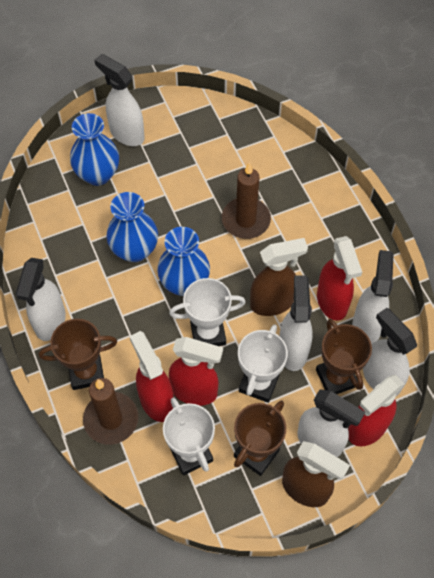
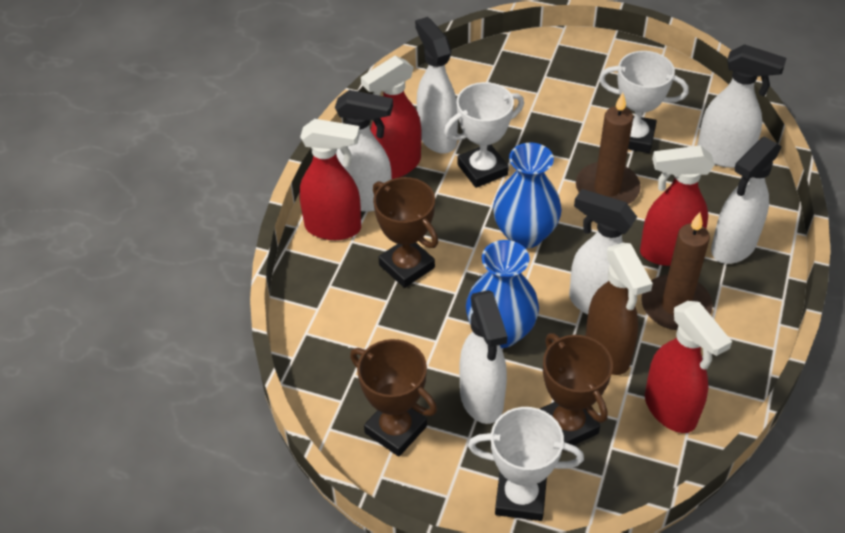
blue vase: [70,113,119,186] [106,192,158,262] [157,227,210,296] = 3 -> [466,240,539,348] [493,142,562,249] = 2
brown spray bottle: [250,238,308,316] [282,441,350,507] = 2 -> [585,243,653,375] = 1

